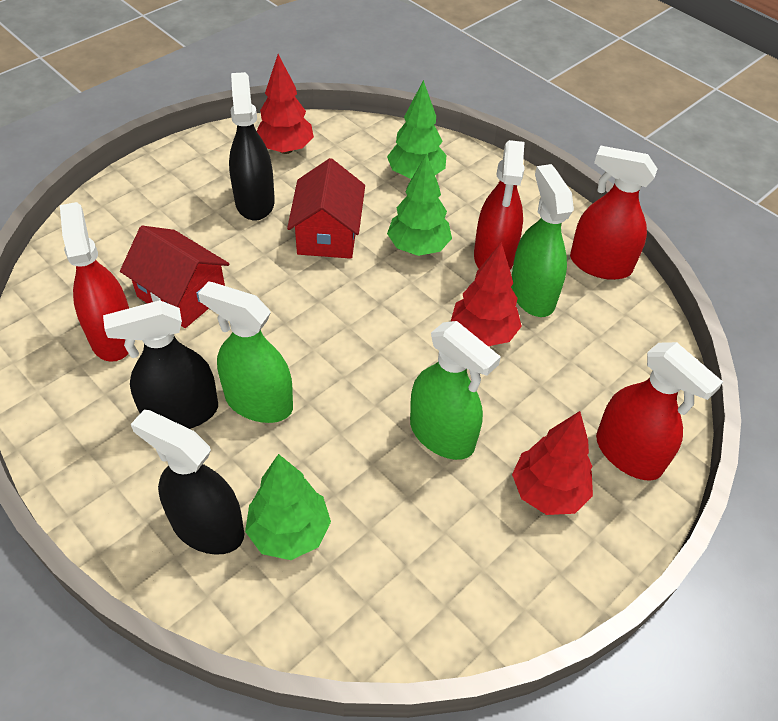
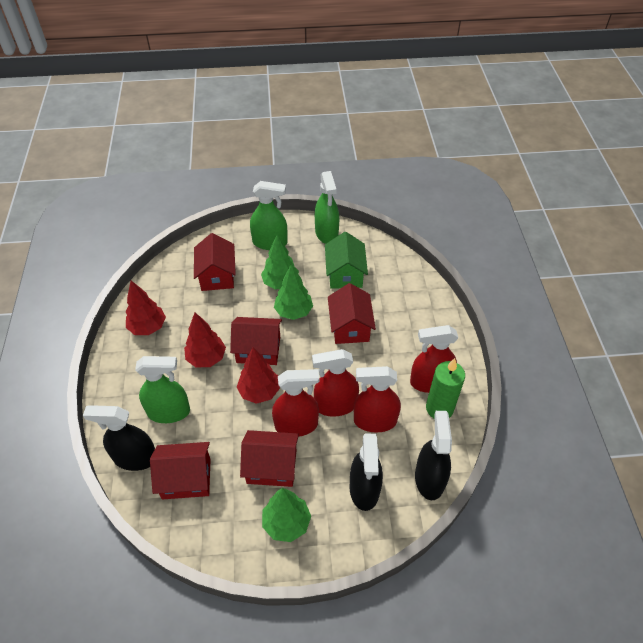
green candle: none = 0 -> [426,358,465,419] = 1
green house: none = 0 -> [325,232,368,289] = 1
red house: [120,225,229,328] [287,158,365,259] = 2 -> [150,442,210,499] [194,233,236,291] [230,317,282,365] [240,430,299,487] [328,283,376,344] = 5

